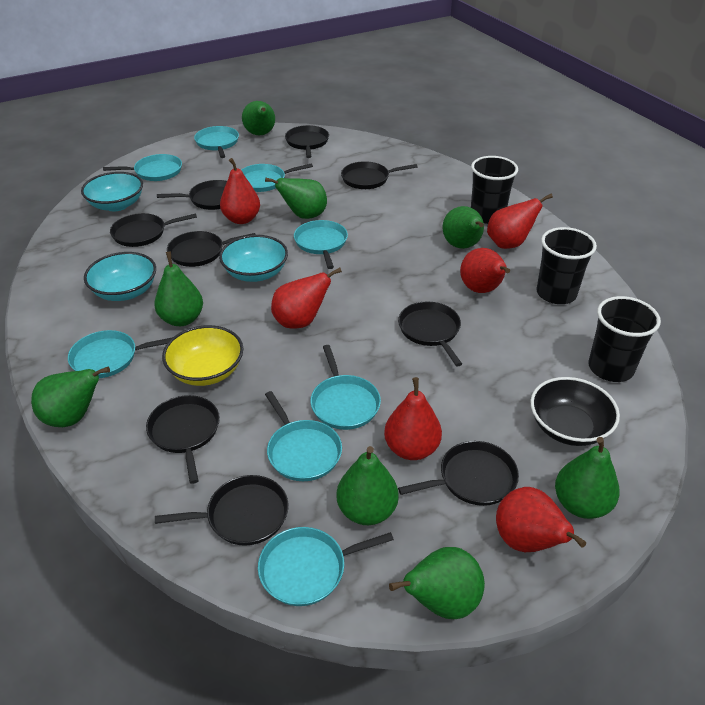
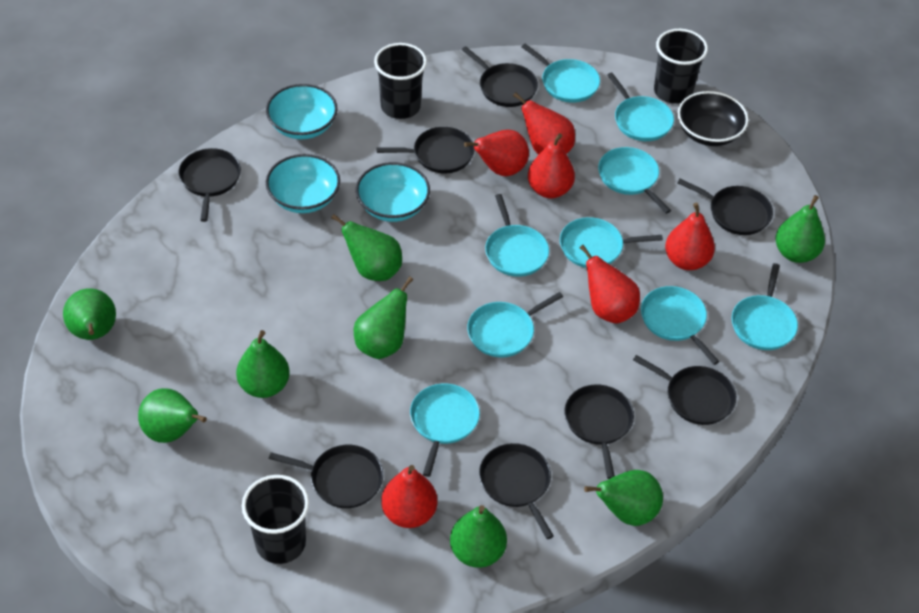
black pan: [110,213,197,247] [146,395,220,484] [155,475,289,546] [157,180,227,210] [167,231,256,267] [285,125,329,158] [341,161,418,189] [398,302,462,366] [398,441,519,506] = 9 -> [178,148,241,222] [269,445,383,508] [376,127,475,173] [462,46,538,107] [479,443,554,539] [564,385,634,479] [633,355,736,425] [677,179,773,235] = 8
turquoise pan: [68,330,173,378] [103,154,182,181] [194,126,239,158] [241,163,313,192] [258,527,394,606] [265,391,342,481] [294,220,348,269] [310,345,381,430] = 8 -> [410,383,480,477] [467,292,563,357] [485,194,549,277] [521,44,600,103] [560,217,663,268] [598,147,671,214] [607,72,674,141] [641,286,720,365] [732,263,798,350] = 9
yellow bowl: [162,325,243,386] = 1 -> none = 0

